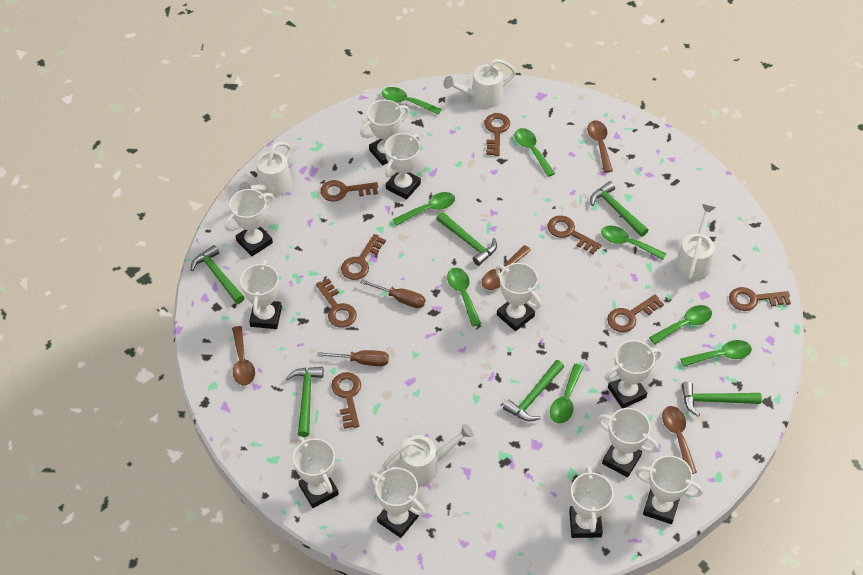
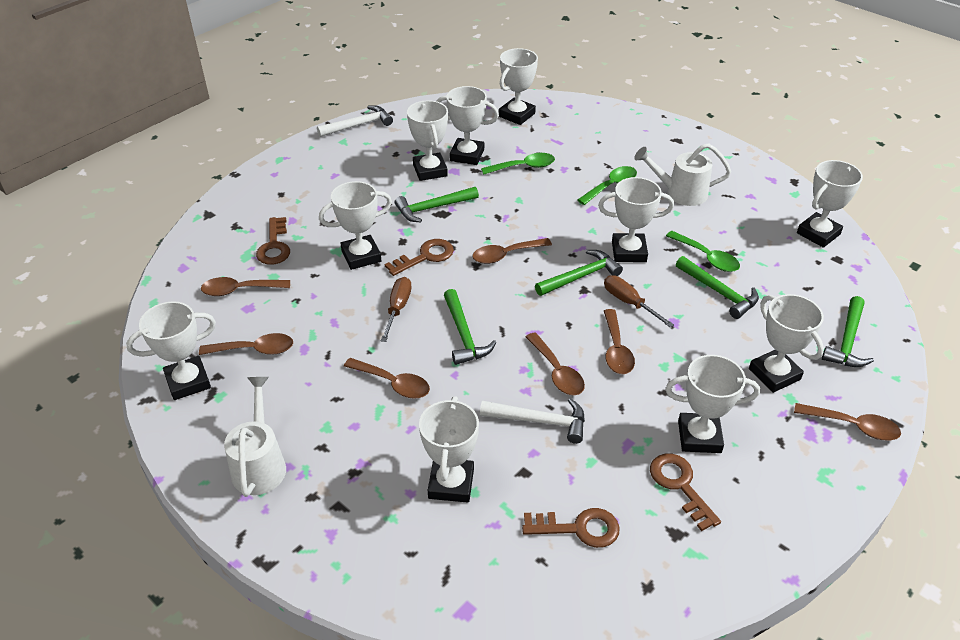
brown key: [316,279,357,328] [320,180,378,202] [331,372,361,429] [341,234,386,280] [484,113,510,156] [548,216,602,254] [607,295,664,332] [729,287,791,311] = 8 -> [256,217,290,265] [385,239,454,276] [522,508,619,548] [650,454,721,531] = 4
brown spoon: [232,326,255,385] [482,245,531,290] [587,120,613,172] [662,406,697,474] = 4 -> [199,333,293,355] [201,277,290,296] [344,358,430,399] [472,238,552,264] [526,332,585,395] [604,309,635,374] [794,403,901,440] = 7
green hammer: [191,245,245,304] [286,367,324,437] [436,212,497,266] [503,360,564,421] [590,181,648,237] [682,381,762,416] = 6 -> [395,187,479,222] [444,289,496,365] [535,250,623,296] [676,256,759,319] [822,296,874,367] = 5
green spoon: [382,87,442,115] [393,192,455,226] [447,268,481,327] [515,128,555,177] [550,364,583,424] [601,226,666,260] [649,305,712,344] [680,340,752,367] = 8 -> [481,153,555,175] [578,166,637,205] [666,231,740,272] = 3
white hammer: none = 0 -> [317,105,393,137] [480,398,585,444] = 2
white trophy: [224,189,274,256] [240,261,282,329] [293,436,339,508] [360,100,409,166] [369,468,426,538] [384,133,421,200] [495,263,541,331] [569,466,614,538] [597,408,659,477] [605,340,661,408] [635,455,703,524] = 11 -> [126,301,216,400] [319,181,392,270] [407,100,448,181] [419,396,479,503] [437,86,499,165] [499,48,538,125] [598,177,674,262] [665,355,760,453] [749,294,824,393] [797,160,863,248] = 10
white watering can: [239,142,292,196] [382,424,474,486] [443,59,516,108] [675,204,716,281] = 4 -> [224,377,286,497] [634,143,731,206] = 2

